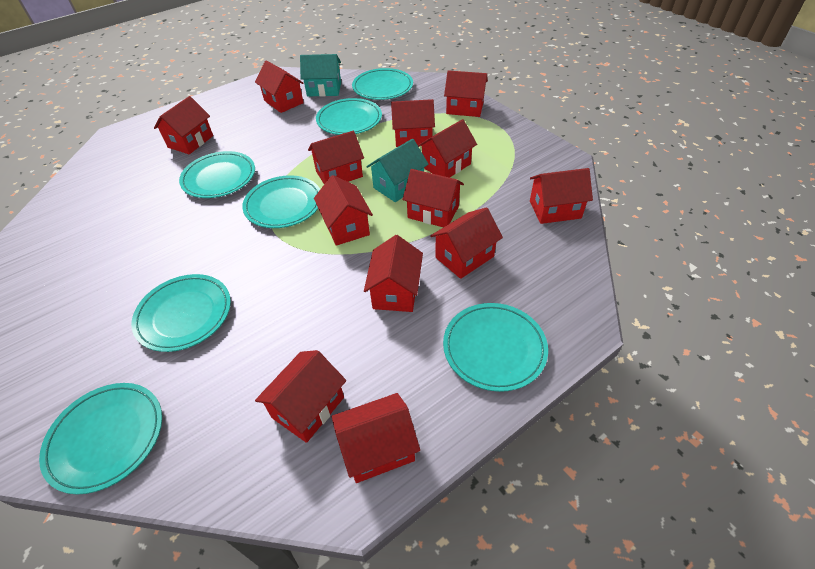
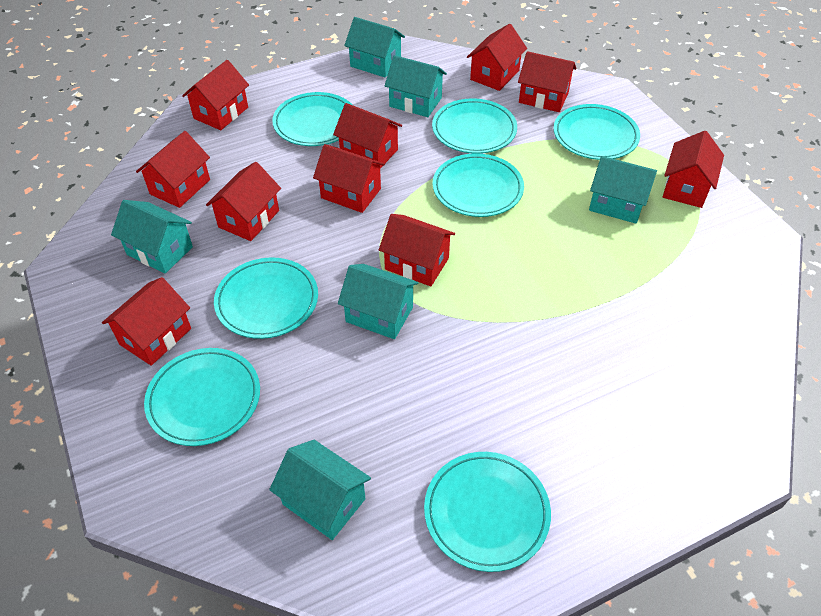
red house: [154,96,213,154] [255,61,304,113] [255,350,346,443] [308,131,364,184] [314,175,373,246] [332,393,420,483] [364,235,423,312] [391,99,435,147] [402,169,464,227] [418,119,477,178] [430,207,503,279] [444,70,488,117] [530,168,593,224] = 13 -> [102,277,191,366] [136,131,210,208] [182,60,249,130] [206,162,281,241] [313,144,385,213] [333,103,402,169] [379,214,455,287] [467,24,527,91] [518,51,576,112] [663,131,724,208] = 10
turquoise house: [300,54,341,97] [366,139,429,202] = 2 -> [111,200,193,274] [269,440,371,540] [338,264,418,339] [344,17,405,78] [385,55,447,117] [589,156,657,224] = 6

